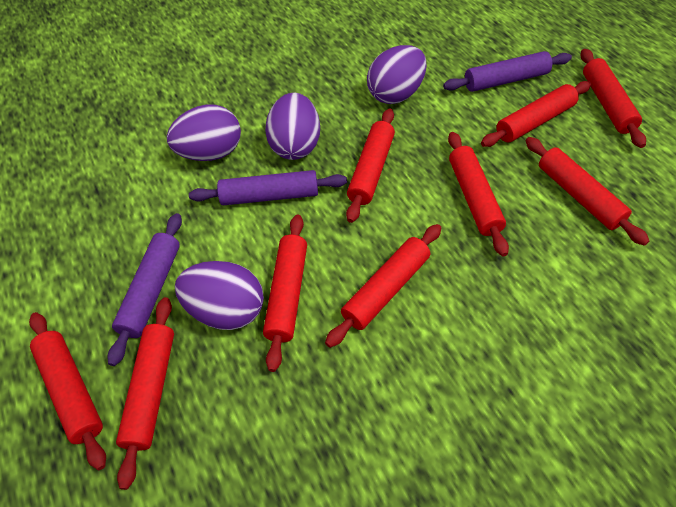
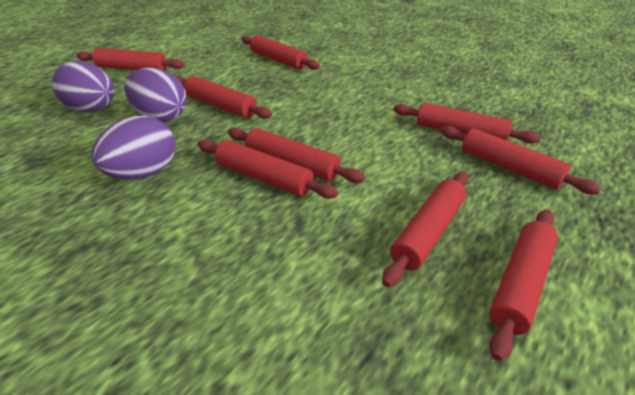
purple egg: [167,104,241,161] [175,261,264,330] [265,93,320,160] [367,45,426,104] = 4 -> [52,61,114,112] [92,115,176,179] [124,68,187,122] = 3
purple rolling pin: [108,213,182,366] [189,170,347,205] [443,51,572,92] = 3 -> none = 0

